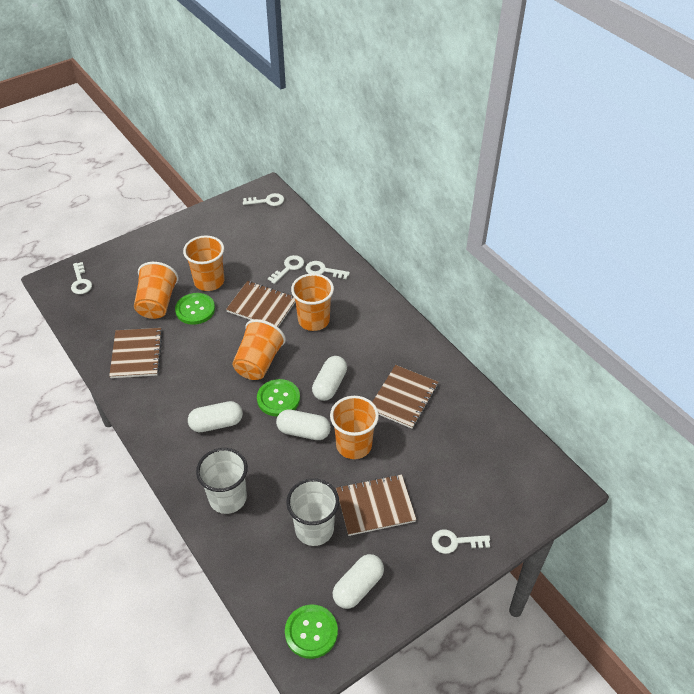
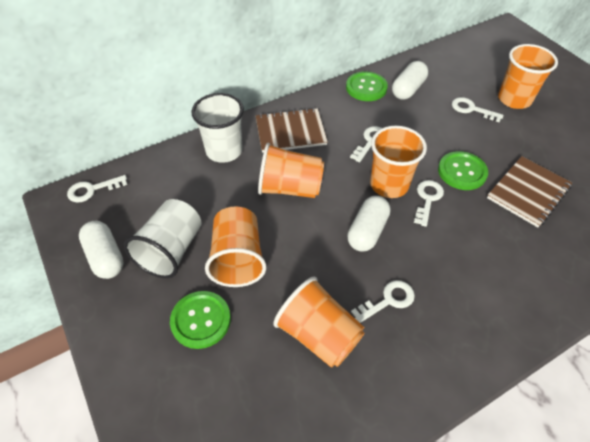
brown notebook: [109,328,163,378] [226,281,295,327] [336,474,417,536] [372,365,438,429] = 4 -> [256,108,328,153] [487,156,572,227] = 2
white capsule: [188,401,243,432] [276,409,331,440] [312,356,347,401] [333,554,384,609] = 4 -> [79,221,124,279] [347,196,391,252] [392,61,428,100] = 3

